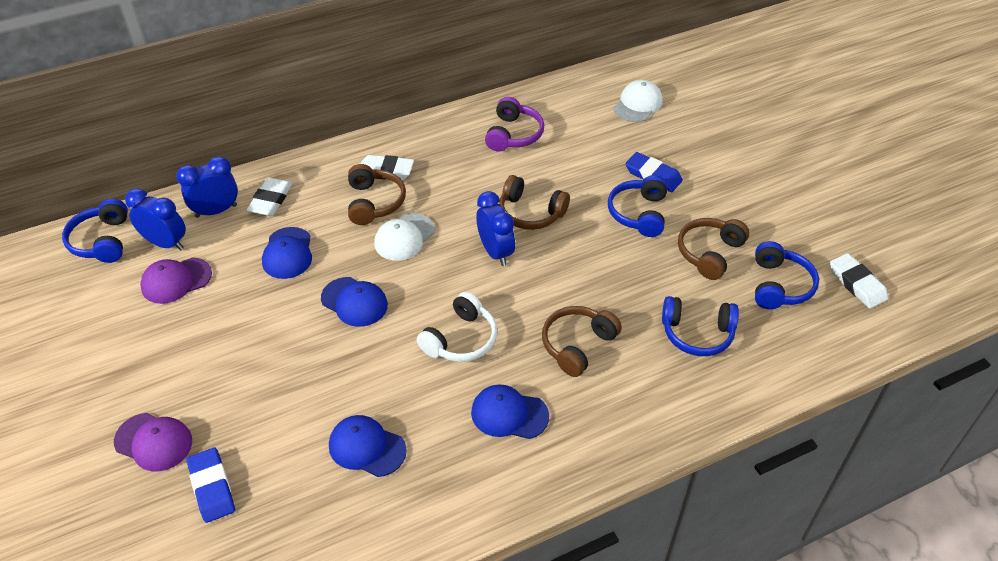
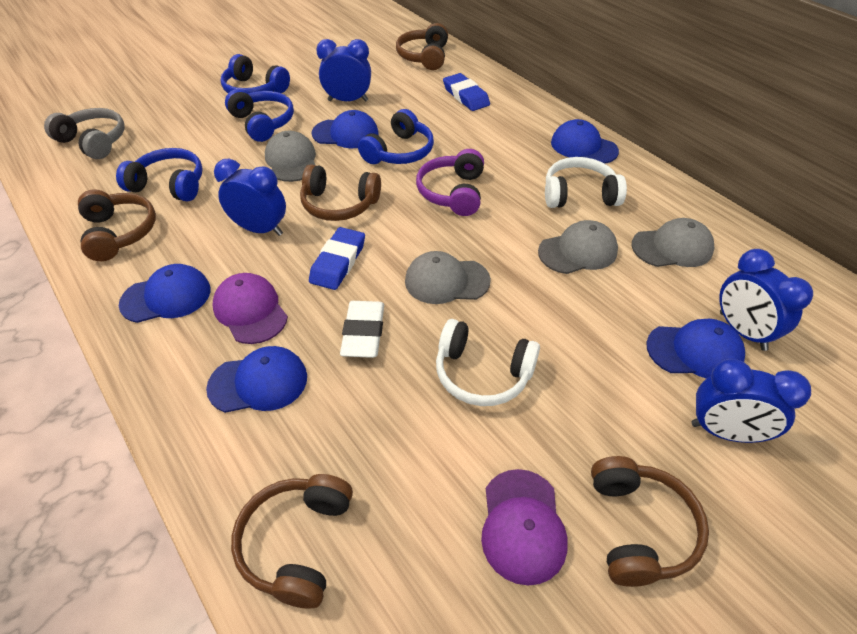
blue cap: [262,227,312,279] [321,277,388,327] [329,415,407,477] [471,384,549,439] = 4 -> [119,264,211,323] [206,346,307,413] [312,110,378,148] [551,119,619,164] [646,319,745,379] = 5
blue clock: [125,188,186,251] [176,156,238,218] [476,191,515,266] = 3 -> [214,159,286,236] [316,39,371,101] [691,359,811,443] [719,249,813,351] = 4
brown headphones: [348,164,406,225] [499,175,570,230] [542,306,622,377] [678,218,749,280] = 4 -> [78,189,156,261] [231,474,353,609] [300,164,381,221] [396,23,448,70] [591,456,709,587] = 5
grey cap: none = 0 -> [265,131,316,182] [405,251,491,304] [538,220,618,274] [632,218,714,267] = 4
grey headphones: none = 0 -> [44,108,125,159] = 1
white cap: [374,213,435,261] [614,80,663,122] = 2 -> none = 0
white eraser: [247,177,292,216] [361,155,414,180] [830,253,888,309] = 3 -> [340,301,384,358] = 1
white headphones: [417,292,497,362] = 1 -> [436,319,540,406] [545,157,627,208] = 2

